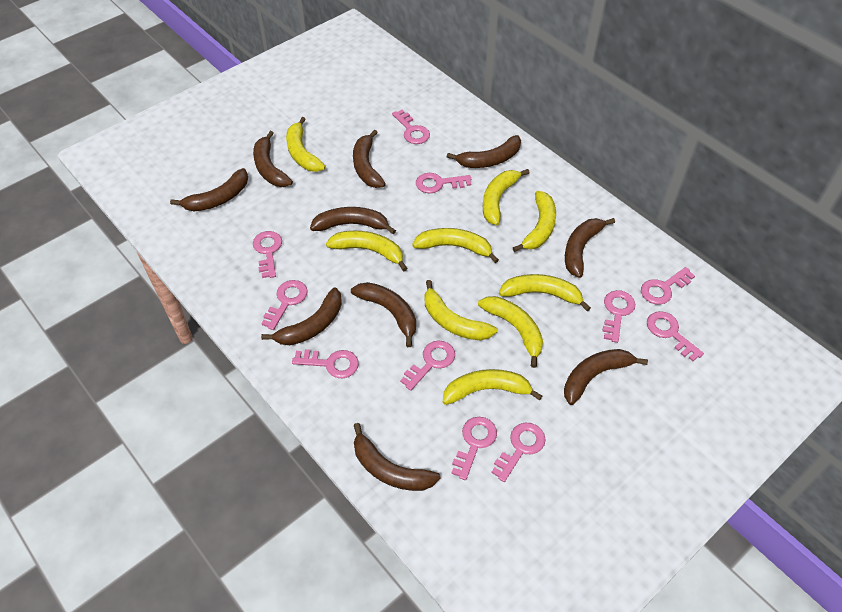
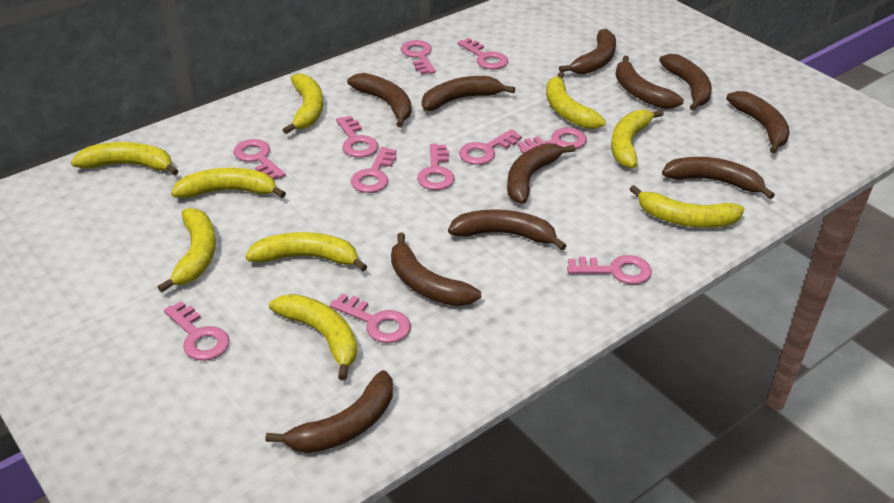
brown banana: [170,168,248,211] [253,131,293,187] [261,287,342,345] [310,207,396,234] [351,282,416,347] [353,130,386,188] [354,423,440,491] [447,135,521,168] [564,349,648,405] [565,218,615,278] = 10 -> [266,370,393,453] [347,73,412,127] [391,233,481,306] [422,76,515,111] [448,209,567,250] [507,143,575,204] [559,29,616,74] [615,56,684,109] [659,54,712,111] [662,157,775,199] [726,91,790,153] = 11

